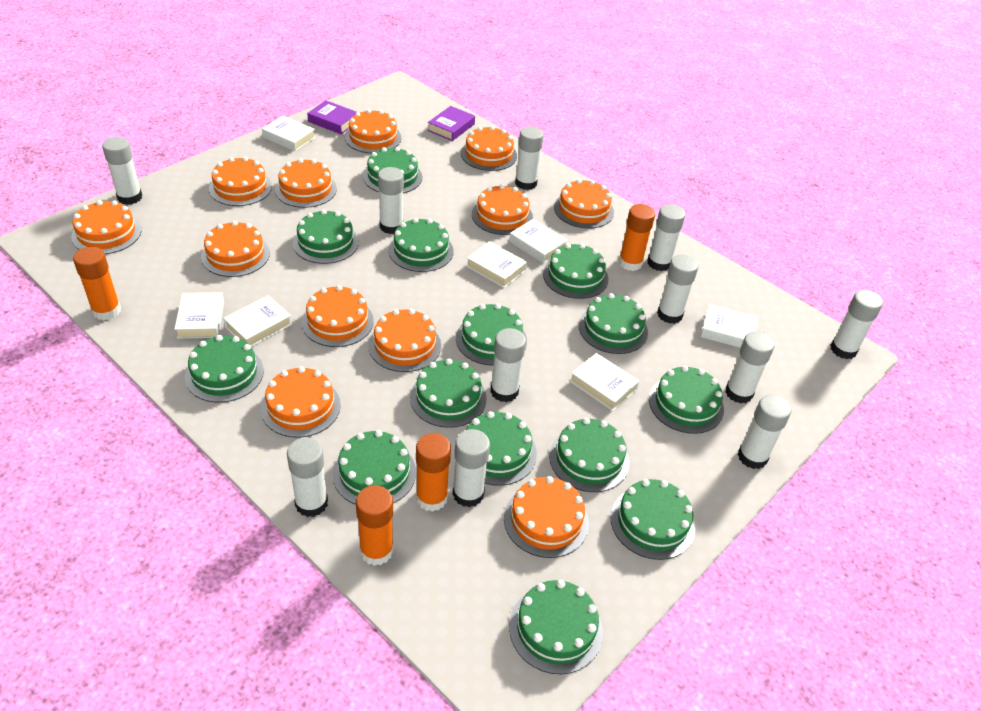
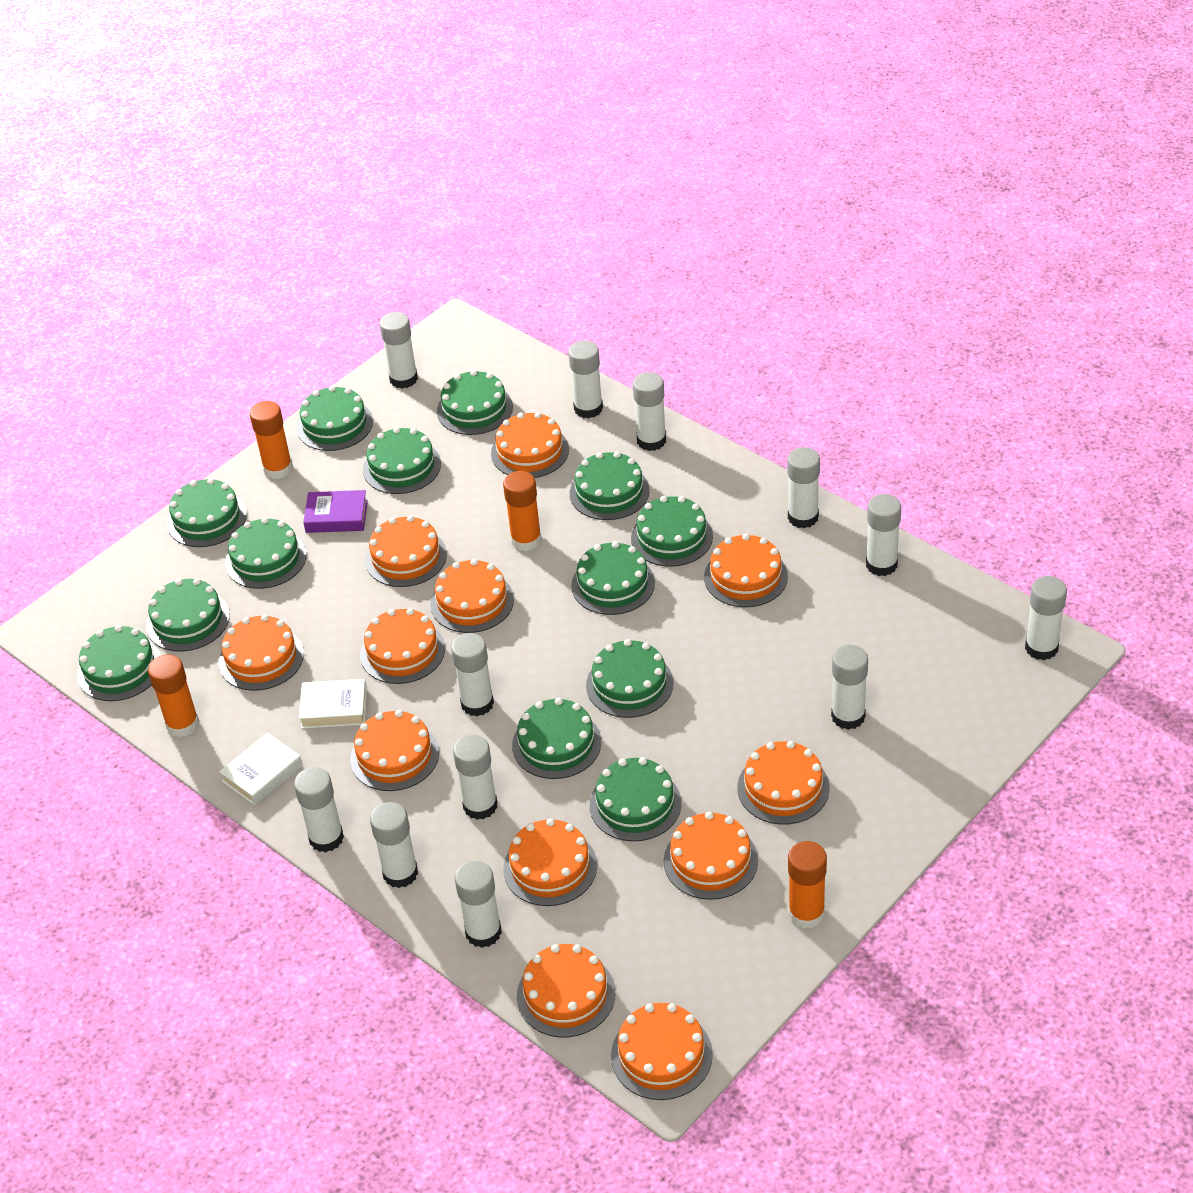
green cake: [185,335,264,403] [293,209,359,264] [332,430,416,505] [363,147,422,193] [389,218,454,272] [410,359,487,428] [456,304,527,366] [466,411,537,486] [509,580,603,674] [543,244,608,299] [549,418,629,492] [579,293,648,354] [611,479,695,560] [649,366,724,434] = 14 -> [77,625,161,701] [146,578,230,652] [167,478,247,547] [225,517,306,589] [297,386,373,451] [363,427,441,494] [437,370,513,435] [512,698,601,779] [570,451,650,520] [571,541,655,615] [586,639,673,718] [590,757,682,841] [631,496,713,567] = 13
purple book: [307,100,357,134] [428,106,475,141] = 2 -> [303,490,368,533] = 1
white book: [174,292,224,339] [223,295,292,347] [262,116,316,151] [467,241,527,288] [509,219,568,264] [570,353,639,411] [700,304,758,348] = 7 -> [219,732,303,806] [299,679,367,729] = 2
white glue stick: [102,137,142,205] [287,438,328,517] [378,167,404,234] [453,429,490,507] [490,328,526,402] [515,127,544,190] [647,204,685,271] [657,255,698,324] [725,331,774,403] [738,395,791,469] [830,290,883,359] = 11 -> [294,767,344,852] [370,802,418,888] [379,312,418,389] [451,633,494,716] [453,735,497,820] [455,861,502,948] [568,340,603,418] [633,372,666,451] [787,447,820,528] [831,645,868,730] [866,494,901,576] [1025,576,1067,660] = 12

